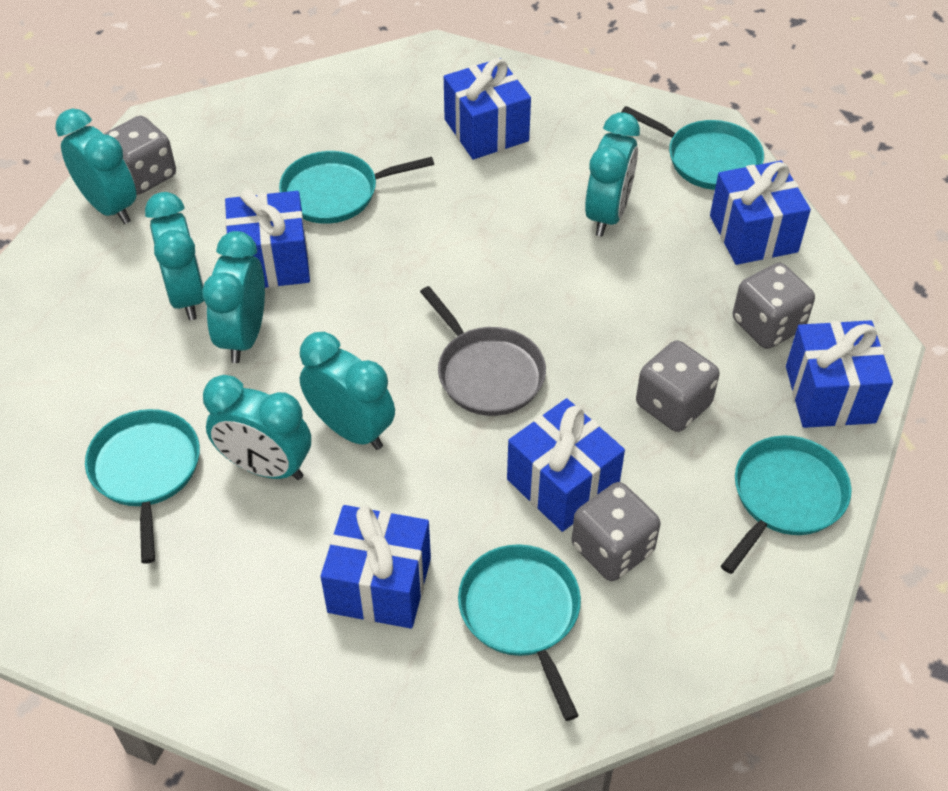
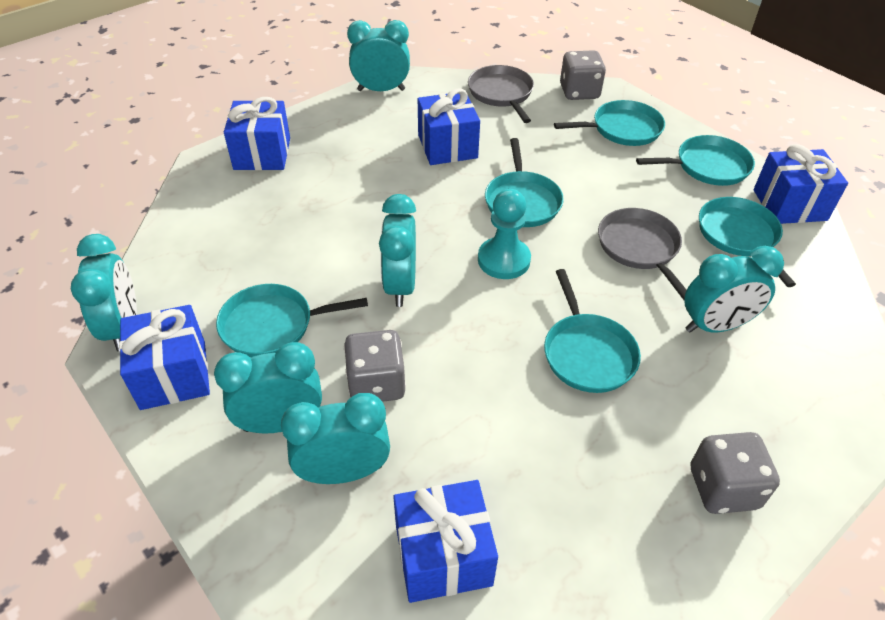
blue gift: [225,189,310,288] [321,505,431,629] [444,58,531,159] [507,398,625,532] [710,161,811,265] [786,320,893,428] = 6 -> [119,305,210,410] [224,97,290,170] [393,480,498,603] [418,88,480,165] [754,144,848,224] = 5
grey dice: [105,116,176,195] [571,482,661,581] [636,340,720,432] [733,263,815,349] = 4 -> [344,330,406,402] [560,50,606,100] [691,432,780,514] = 3
grey pan: [420,286,546,416] = 1 -> [468,65,534,123] [598,208,687,301] = 2
turquoise pan: [85,409,200,564] [279,151,434,224] [458,544,581,721] [621,106,764,190] [721,435,852,574] = 5 -> [216,284,368,357] [485,138,564,227] [544,269,641,393] [554,100,665,146] [636,135,755,186] [699,197,796,287] = 6
turquoise pawn: none = 0 -> [478,189,531,279] = 1

